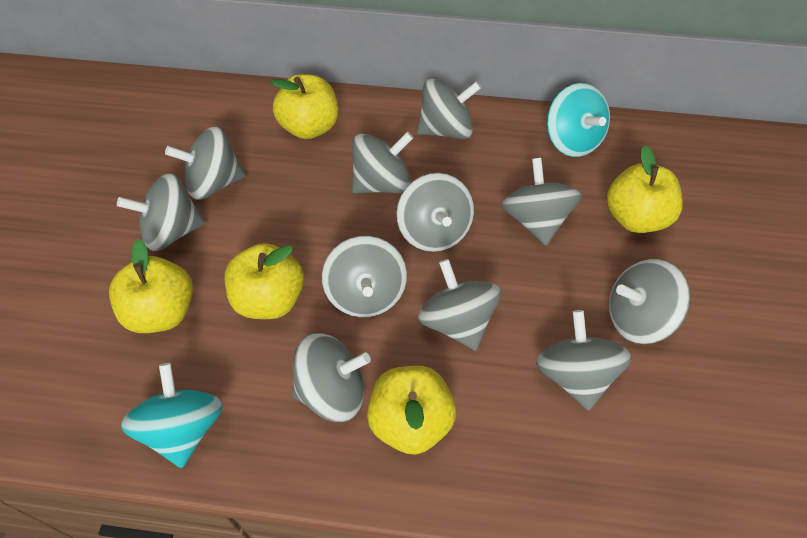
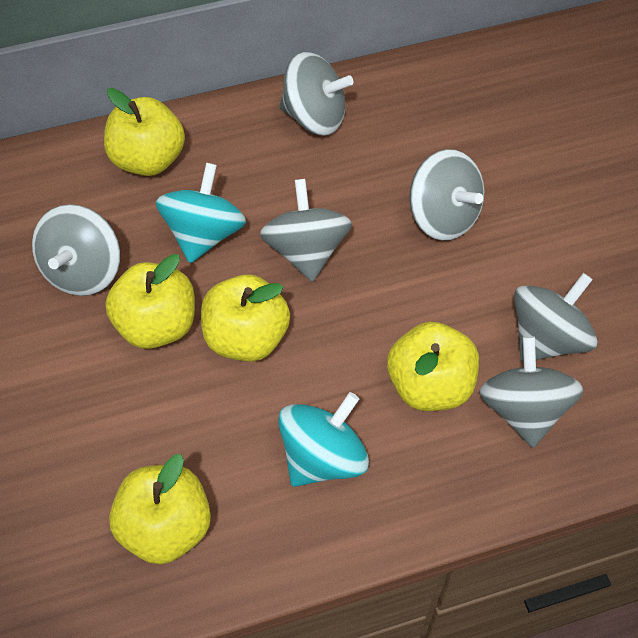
grey spinning top: [117,173,205,252] [165,127,246,200] [292,333,371,422] [322,236,407,317] [352,132,413,193] [396,173,474,252] [417,79,481,139] [418,259,502,350] [501,158,582,245] [536,310,632,411] [609,259,690,344] = 11 -> [32,204,120,296] [260,179,352,282] [279,52,353,136] [409,149,484,241] [479,336,583,448] [514,273,598,362] = 6

